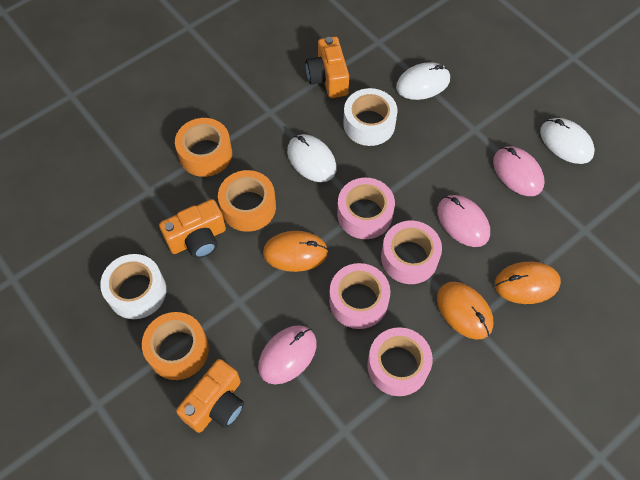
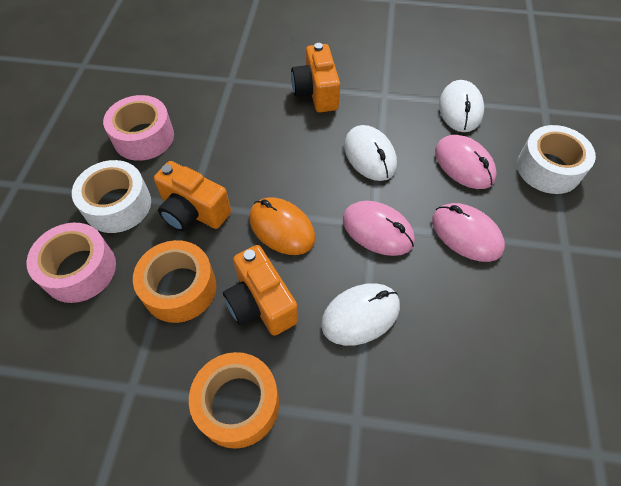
orange mouse: [263,231,328,272] [437,282,493,340] [495,262,561,304] = 3 -> [249,197,315,255] = 1
orange tape: [142,312,209,380] [175,118,232,177] [218,170,276,232] = 3 -> [133,240,216,323] [189,352,279,449] = 2
pink tape: [329,263,390,329] [337,178,395,239] [367,327,433,396] [381,221,442,284] = 4 -> [26,223,116,303] [103,95,174,161] = 2

